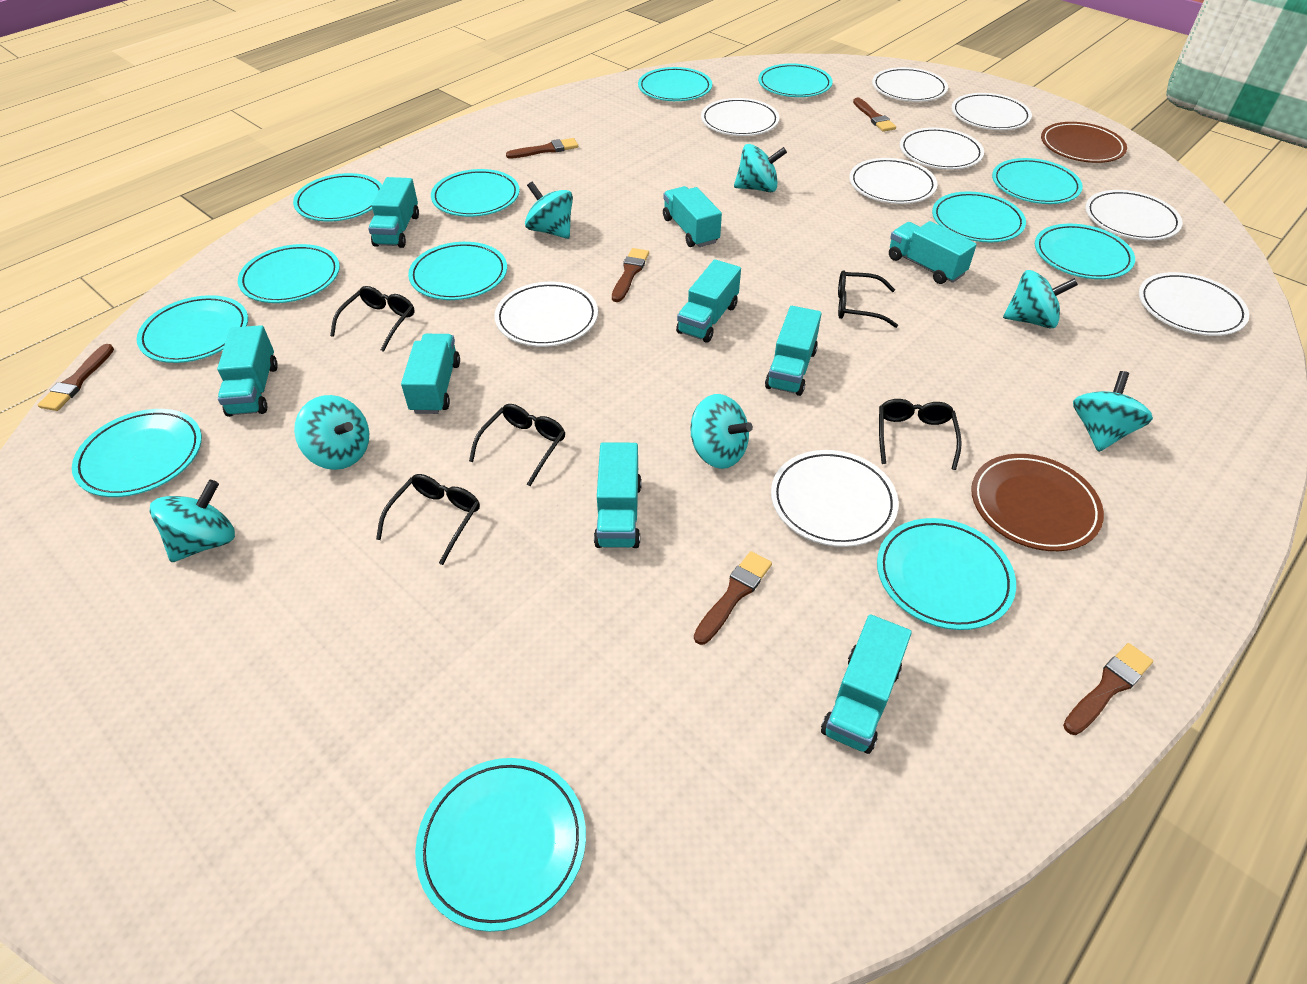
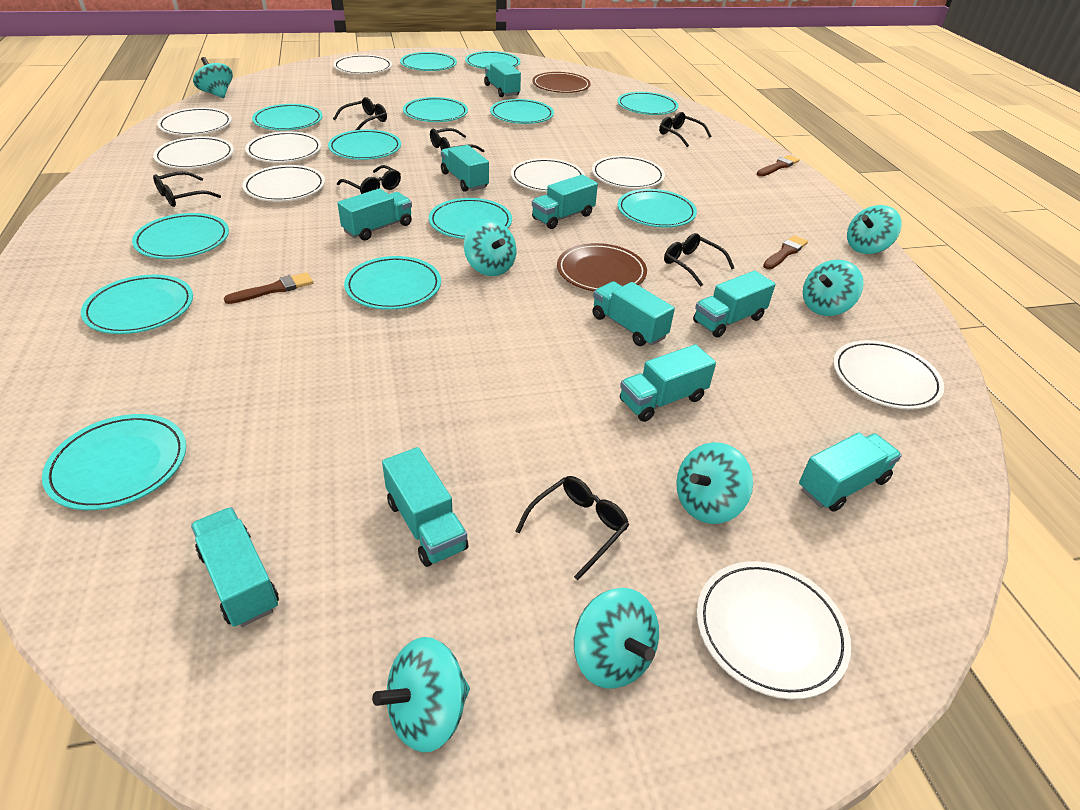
black glasses: [330,286,414,352] [376,474,480,565] [469,404,565,486] [838,270,898,328] [879,399,962,470] = 5 -> [153,171,221,207] [333,97,387,130] [337,165,401,194] [430,128,485,153] [515,476,629,580] [659,112,711,147] [664,233,734,287] = 7
brown brush: [37,344,114,411] [506,138,578,159] [612,248,649,302] [694,551,772,645] [853,98,896,132] [1063,643,1153,735] = 6 -> [224,272,313,304] [757,155,800,176] [763,235,808,269] = 3
turquoise truck: [217,325,278,417] [368,177,419,248] [401,334,460,414] [594,442,642,548] [663,186,722,247] [676,259,741,343] [765,306,822,396] [821,614,912,754] [889,221,977,284] = 9 -> [191,507,279,627] [338,188,412,241] [382,447,468,567] [441,145,489,192] [484,62,521,97] [532,175,598,229] [593,281,675,346] [620,344,716,422] [693,271,775,338] [799,433,902,512] = 10

